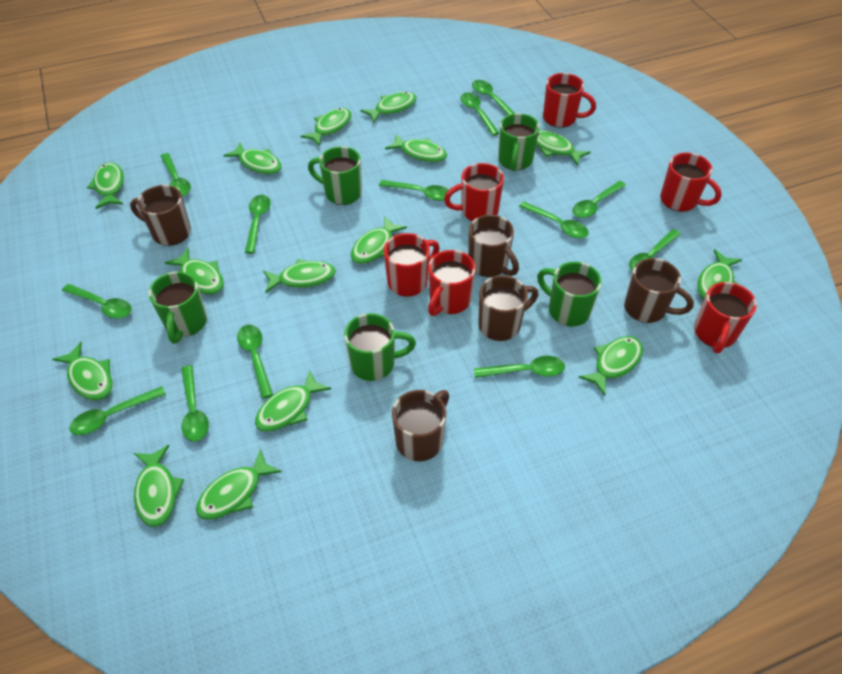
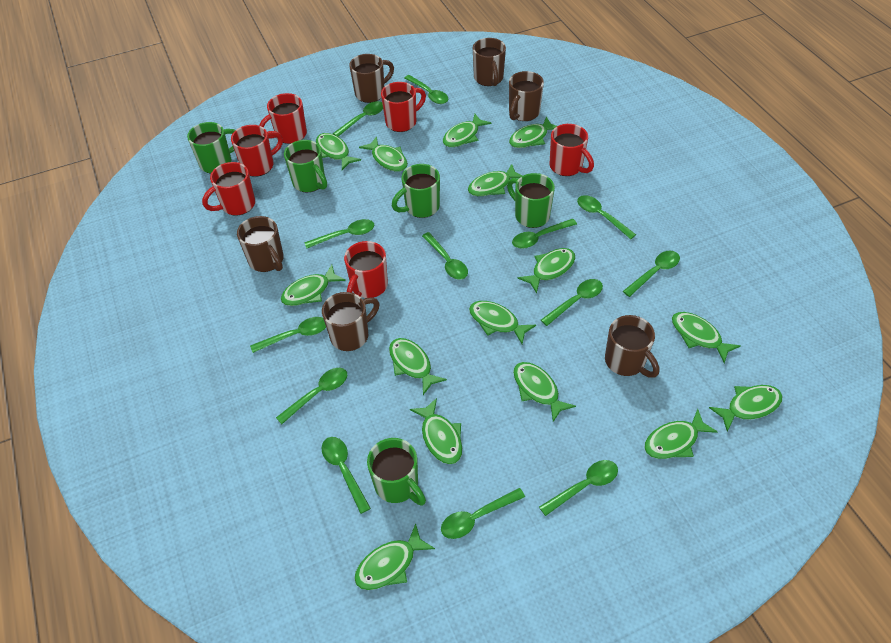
brown mug: [130,185,191,246] [392,390,449,461] [468,215,519,277] [478,275,538,341] [624,258,694,323] = 5 -> [237,216,284,272] [322,292,379,351] [349,54,394,103] [473,38,506,86] [509,71,544,121] [605,315,659,378] = 6

